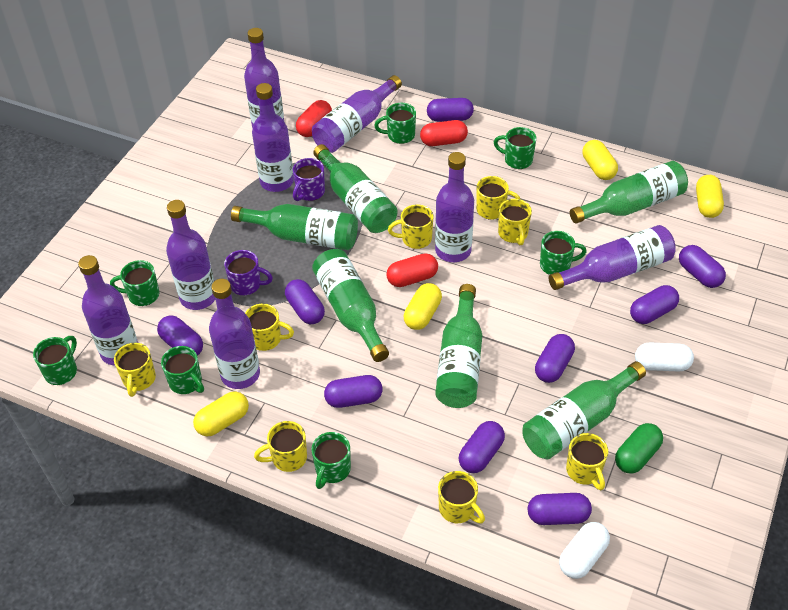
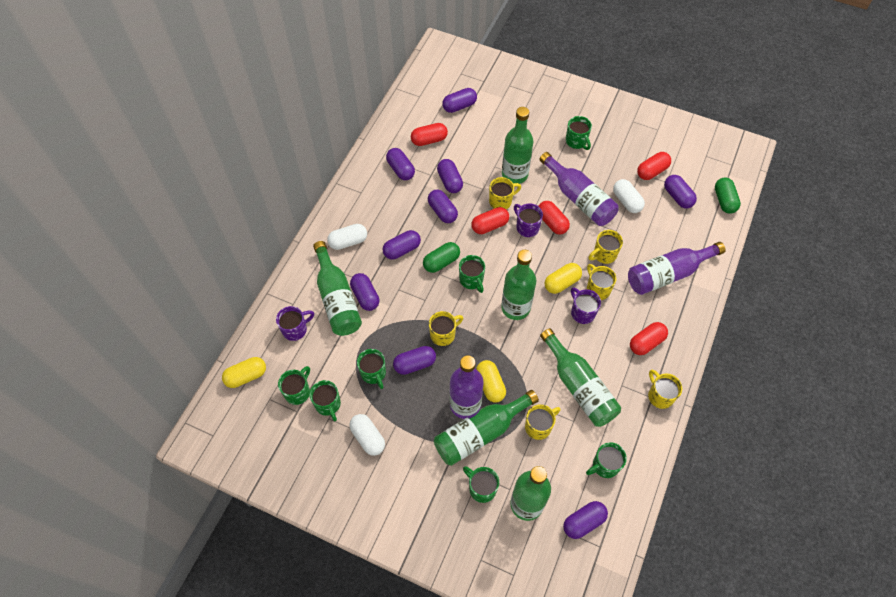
green capsule: [615,423,663,474] = 1 -> [423,242,460,273] [715,177,741,214] = 2
purple bottle: [78,255,138,365] [166,200,215,310] [209,279,260,389] [244,28,284,128] [252,83,294,192] [312,75,402,153] [435,152,474,262] [549,225,676,290] = 8 -> [449,355,484,419] [539,152,619,226] [628,242,726,295] = 3
purple mug: [224,250,273,295] [293,158,325,201] = 2 -> [276,306,314,341] [514,203,543,237] [571,287,601,324] = 3
red capsule: [296,100,332,137] [387,253,438,287] [420,120,468,146] = 3 -> [411,123,448,146] [471,207,509,234] [539,201,570,234] [630,322,668,355] [637,152,671,180] = 5
white capsule: [559,522,610,579] [635,342,694,371] = 2 -> [327,224,367,250] [349,414,385,456] [613,179,645,213] = 3
yellow capsule: [193,391,249,436] [404,283,442,330] [582,140,618,180] [696,175,724,218] = 4 -> [222,357,266,388] [476,360,506,402] [545,263,582,294] = 3
yellow mug: [114,343,156,397] [245,304,294,351] [254,421,307,472] [388,204,433,249] [438,471,485,523] [476,176,520,220] [498,199,532,245] [566,433,608,490] = 8 -> [429,311,463,346] [489,177,521,209] [525,404,561,440] [587,264,616,300] [589,230,623,264] [648,370,682,409] = 6

